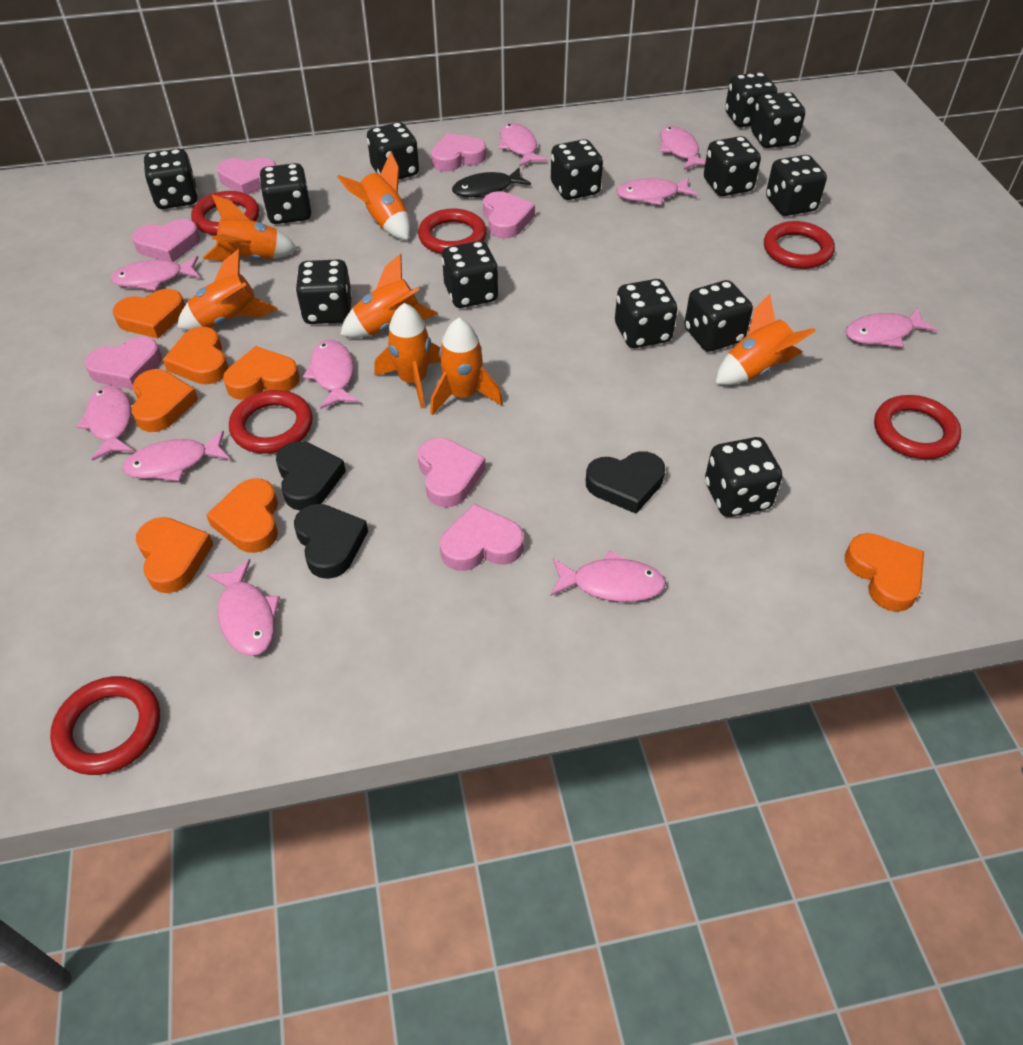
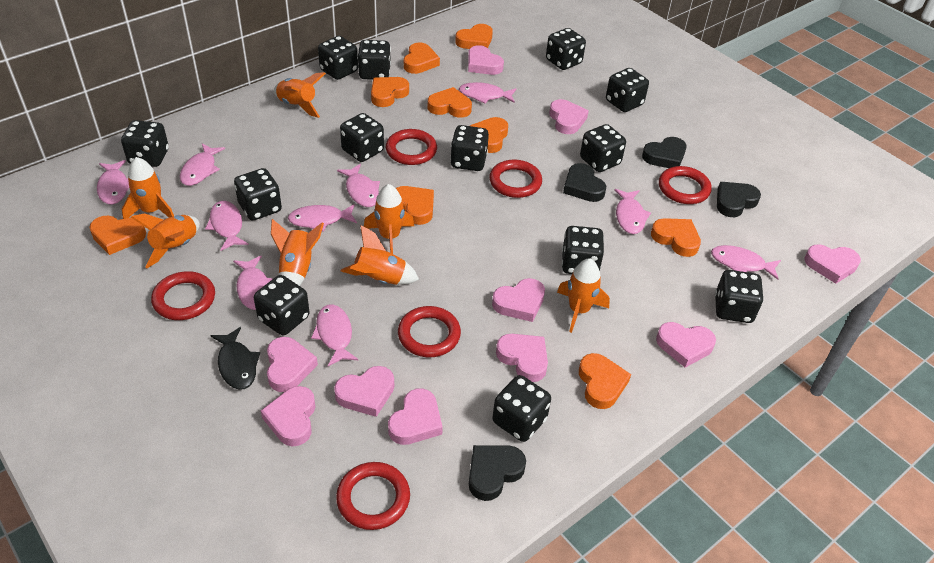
black heart: [276,441,346,511] [294,504,368,579] [586,451,665,514] = 3 -> [469,445,526,501] [563,163,606,202] [642,137,687,168] [717,182,761,217] = 4
orange heart: [113,289,185,339] [131,369,198,432] [136,517,214,593] [162,327,228,385] [206,479,278,553] [223,346,299,400] [845,533,924,612] = 7 -> [89,216,146,255] [371,77,409,107] [396,186,434,225] [404,42,440,74] [428,87,472,118] [455,24,493,49] [470,117,508,153] [579,353,631,409] [651,218,701,257] = 9
pink heart: [85,336,162,390] [132,219,200,262] [217,158,276,195] [418,438,486,507] [431,133,486,172] [440,504,524,571] [483,191,535,239] = 7 -> [261,386,315,446] [267,337,318,392] [334,366,394,417] [388,388,443,445] [468,45,504,75] [492,278,545,322] [496,334,548,382] [549,99,589,134] [656,322,716,368] [805,244,861,284] = 10

